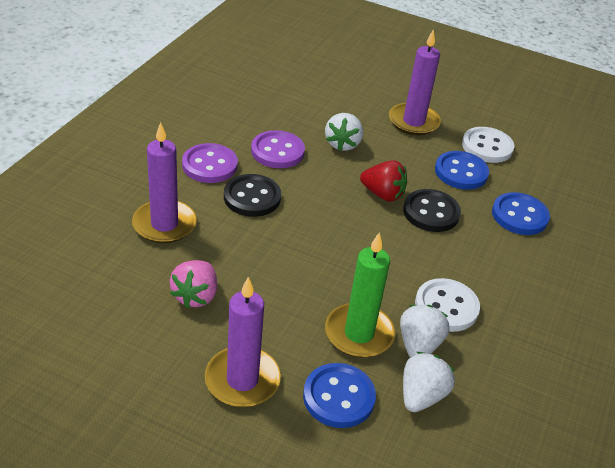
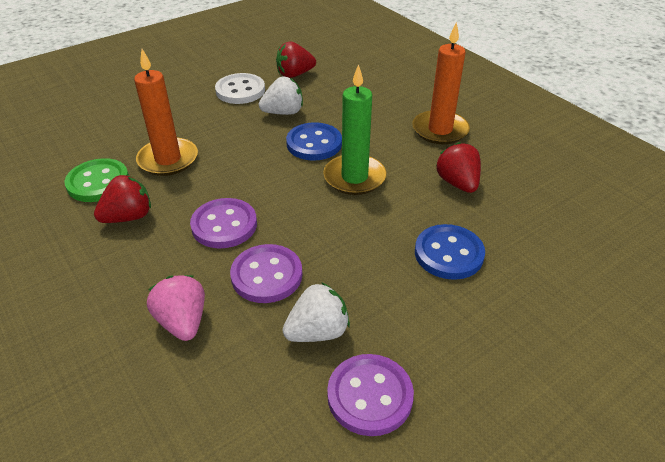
black button: [224,174,281,217] [403,189,461,232] = 2 -> none = 0
blue button: [303,363,376,428] [435,151,489,190] [492,192,550,235] = 3 -> [286,122,342,161] [415,224,485,280] = 2
green button: none = 0 -> [64,158,129,202] = 1
orange candle: none = 0 -> [134,49,198,176] [412,22,470,144] = 2
purple button: [182,143,238,183] [251,130,305,168] = 2 -> [190,198,257,249] [230,244,302,303] [327,354,414,436] = 3
purple candle: [132,122,197,243] [205,277,281,407] [389,29,441,135] = 3 -> none = 0
red strawberry: [360,160,407,202] = 1 -> [94,175,151,223] [276,42,316,78] [436,142,481,193] = 3
white button: [415,278,480,332] [462,127,514,163] = 2 -> [215,73,265,104] = 1
white strawberry: [325,113,363,151] [400,305,449,357] [403,352,455,412] = 3 -> [259,77,303,115] [283,282,350,342] = 2

